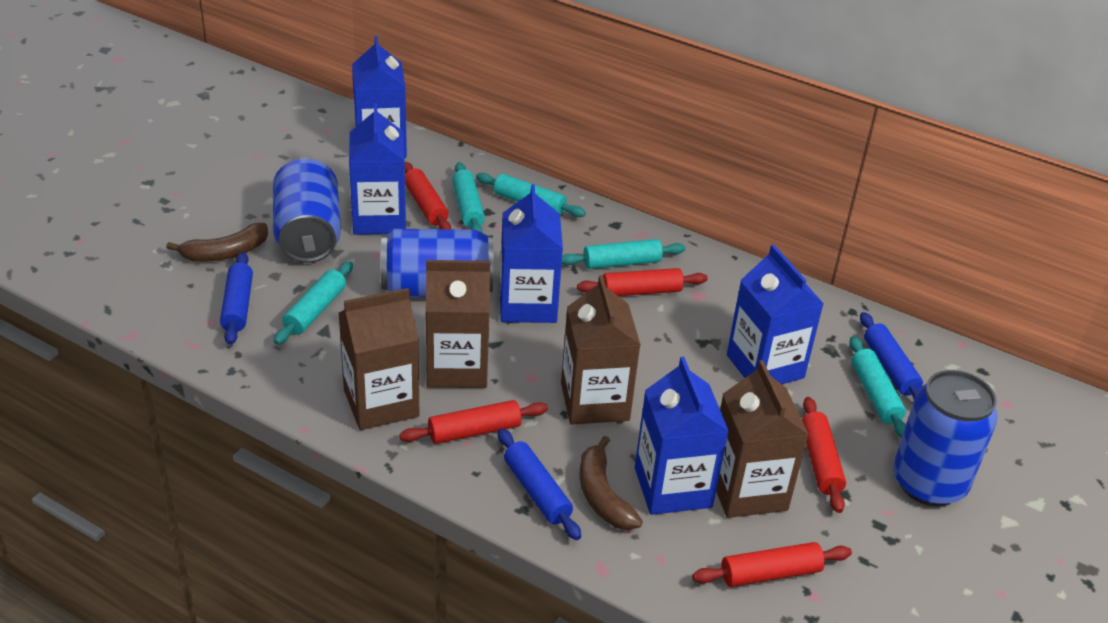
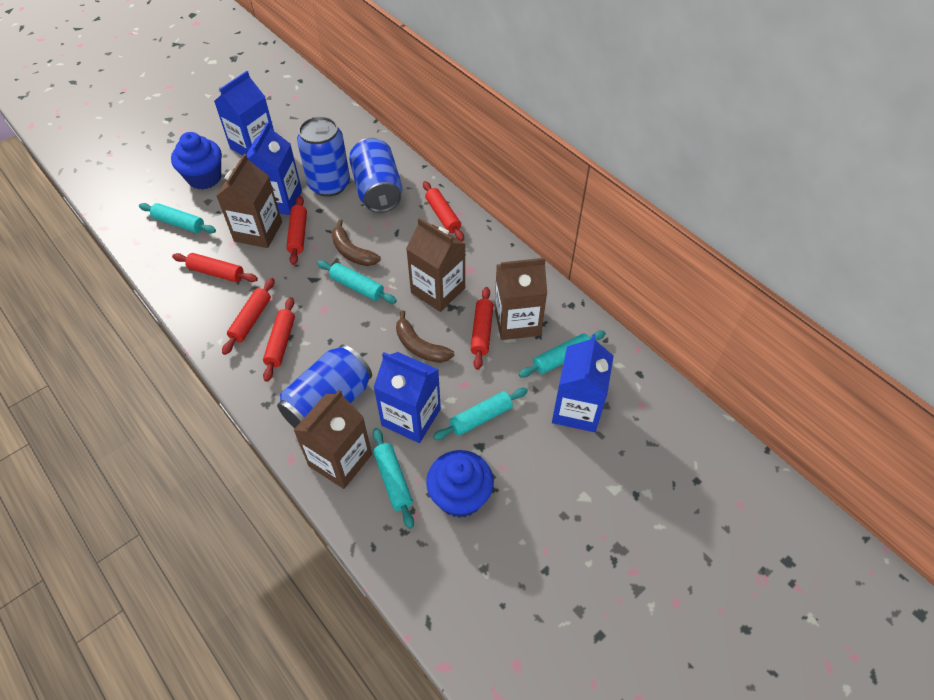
blue carton: [349,103,406,235] [352,36,407,158] [500,184,563,323] [635,357,729,515] [727,245,824,384] = 5 -> [214,71,274,156] [246,122,302,215] [373,352,441,443] [552,334,614,432] = 4
blue cupcake: none = 0 -> [171,132,222,190] [426,450,494,518] = 2
blue rolling pin: [220,252,253,345] [498,428,581,540] [860,312,923,399] = 3 -> none = 0
red rolling pin: [399,400,548,444] [405,162,451,229] [577,268,708,296] [692,542,852,587] [802,397,846,513] = 5 -> [172,253,258,282] [222,278,275,355] [263,297,295,382] [286,196,307,265] [423,181,464,241] [471,287,494,370] = 6

